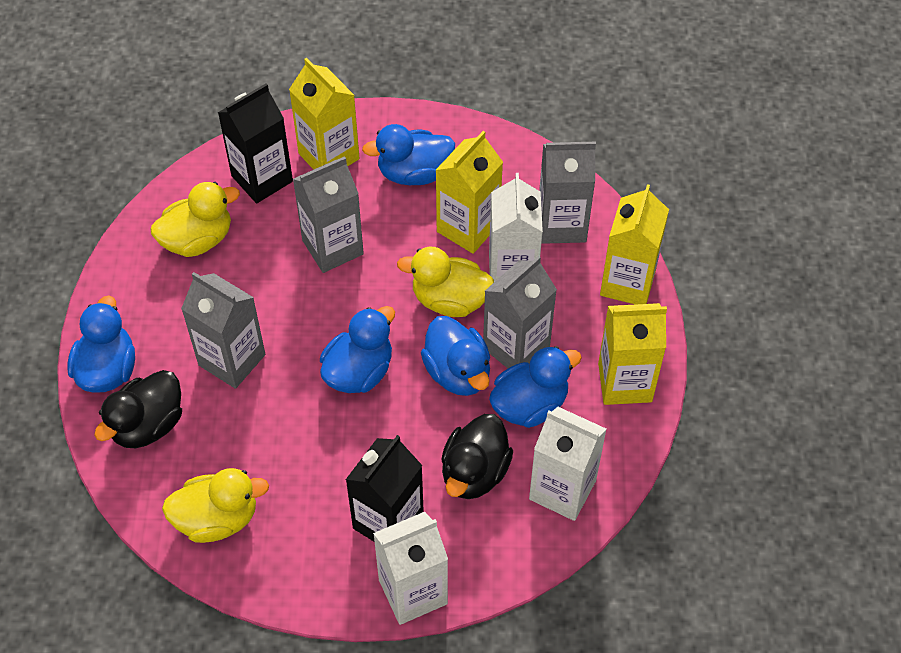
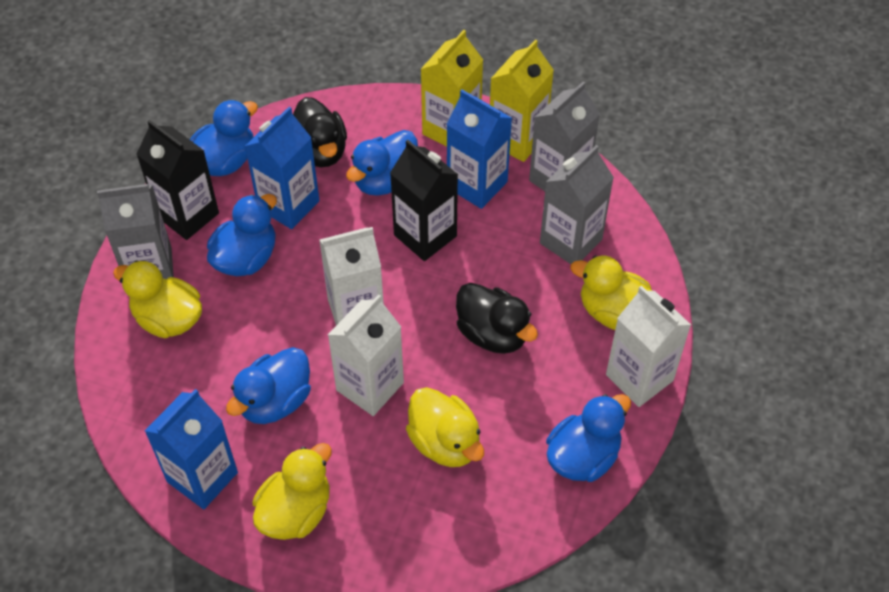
blue carton: none = 0 -> [145,389,238,509] [245,107,320,229] [447,89,512,209] = 3
grey carton: [181,272,265,389] [293,156,364,273] [483,256,557,368] [539,142,596,244] = 4 -> [97,184,174,279] [529,81,600,191] [540,145,614,264] = 3
yellow carton: [289,58,360,170] [436,131,503,254] [598,303,667,405] [600,184,669,305] = 4 -> [420,30,483,147] [490,39,554,162] = 2
yellow duck: [150,182,240,257] [162,468,269,543] [397,247,494,317] = 3 -> [113,260,202,338] [253,443,332,540] [406,387,484,467] [570,255,652,330] = 4

